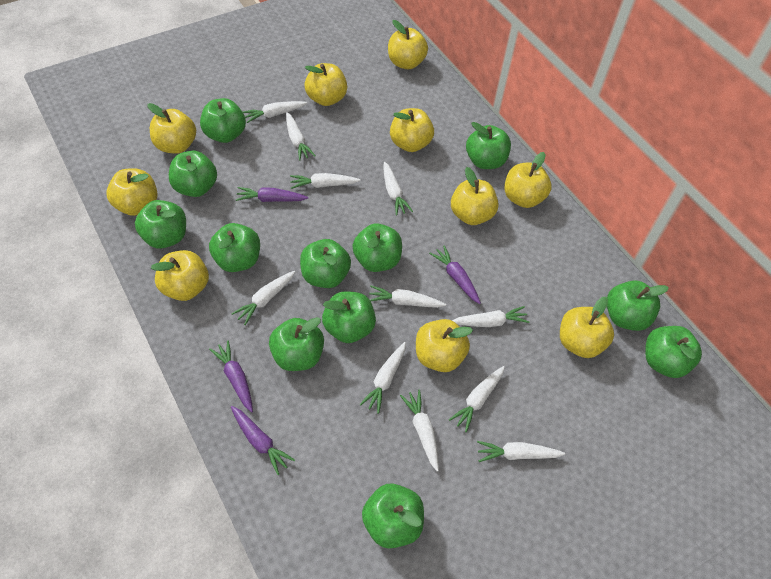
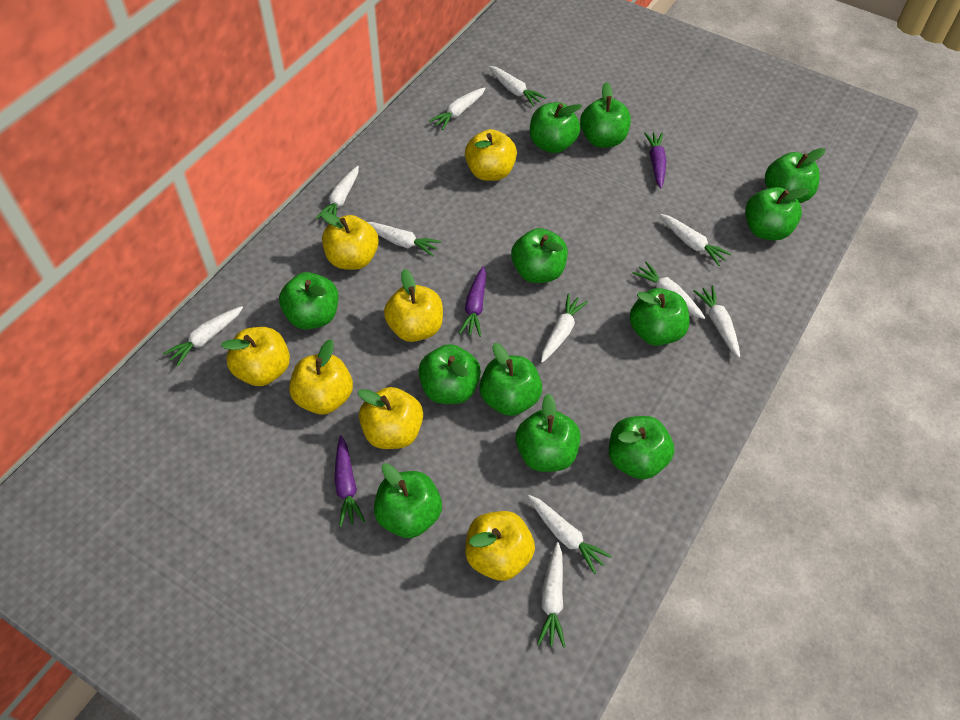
purple carrot: [209,340,253,412] [231,406,295,475] [236,187,308,202] [429,246,481,304] = 4 -> [334,435,365,527] [459,266,486,337] [644,132,667,188] = 3
yellow apple: [106,168,158,216] [147,103,196,154] [151,250,209,301] [304,63,347,106] [388,20,428,69] [390,108,434,152] [416,319,473,372] [451,167,499,225] [504,152,552,208] [560,297,614,358] = 10 -> [221,327,290,386] [289,339,353,414] [321,211,379,270] [358,387,423,449] [384,269,443,342] [465,129,517,181] [465,511,535,581] = 7

